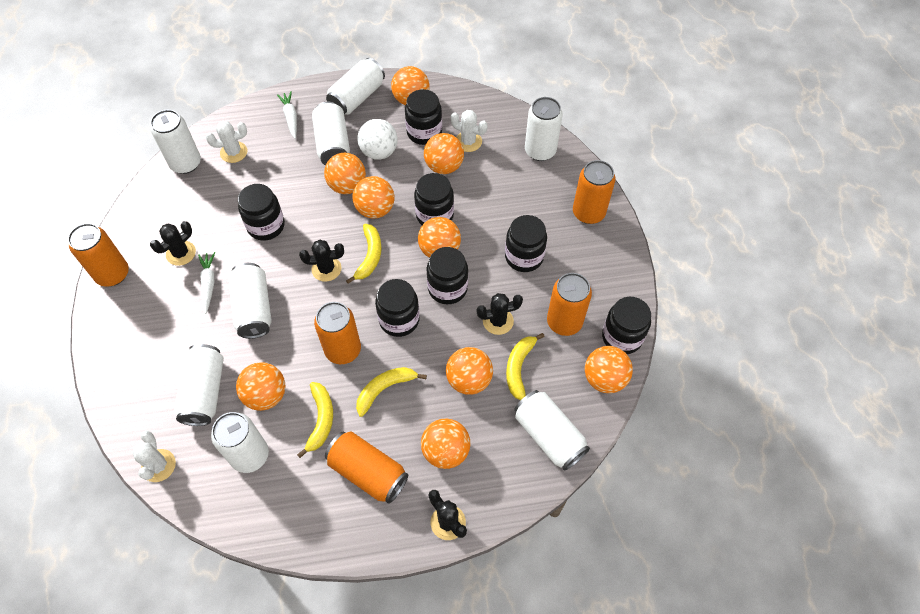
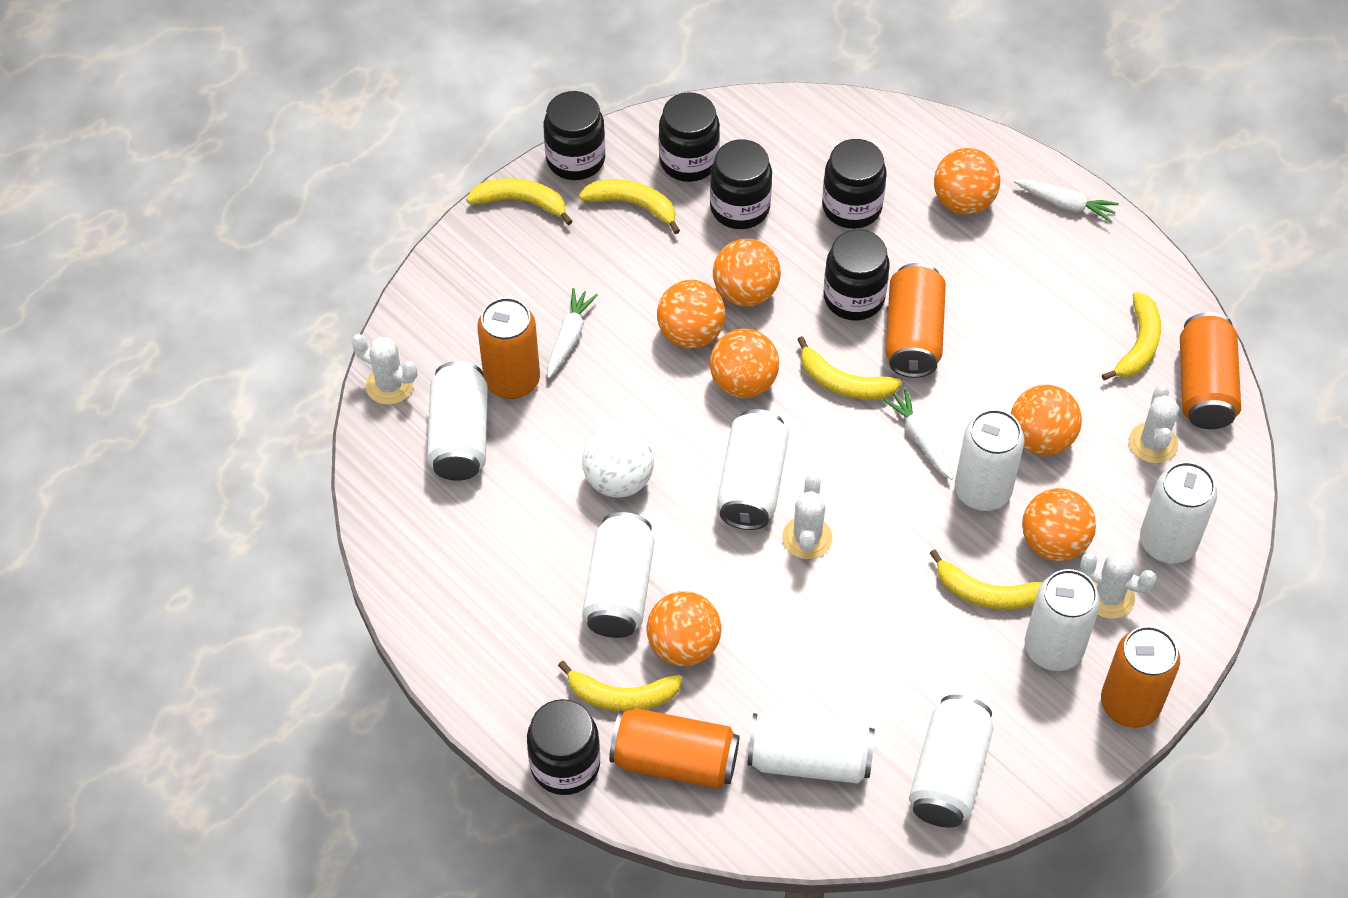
black cactus: [150,221,196,266] [299,240,344,282] [428,490,467,540] [477,293,523,335] = 4 -> none = 0
black jar: [238,184,285,241] [375,279,420,337] [405,89,442,145] [414,173,454,225] [427,247,468,304] [505,215,547,272] [602,297,651,354] = 7 -> [527,699,600,795] [544,91,605,180] [659,92,720,182] [710,139,772,229] [822,139,886,229] [824,230,890,320] = 6
orange ball: [236,362,285,411] [324,153,366,194] [352,176,395,218] [391,66,429,105] [418,217,461,258] [421,419,471,469] [424,133,464,174] [446,347,493,395] [585,346,633,393] = 9 -> [647,591,721,666] [657,280,726,349] [710,329,779,398] [713,239,781,306] [934,148,1000,215] [1011,385,1082,455] [1022,488,1096,561] = 7
white cactus: [132,430,176,482] [206,121,247,163] [451,110,488,152] = 3 -> [352,334,417,405] [782,474,833,559] [1080,551,1157,619] [1129,385,1179,463] = 4
white carrot: [198,252,215,314] [277,92,297,139] = 2 -> [547,288,598,378] [882,388,953,480] [1014,179,1119,223] = 3
yellow banana: [297,382,333,458] [346,224,382,284] [356,367,427,417] [506,333,545,400] = 4 -> [466,178,573,225] [558,661,683,712] [579,179,680,234] [797,336,902,400] [930,549,1042,610] [1102,292,1161,380] = 6

